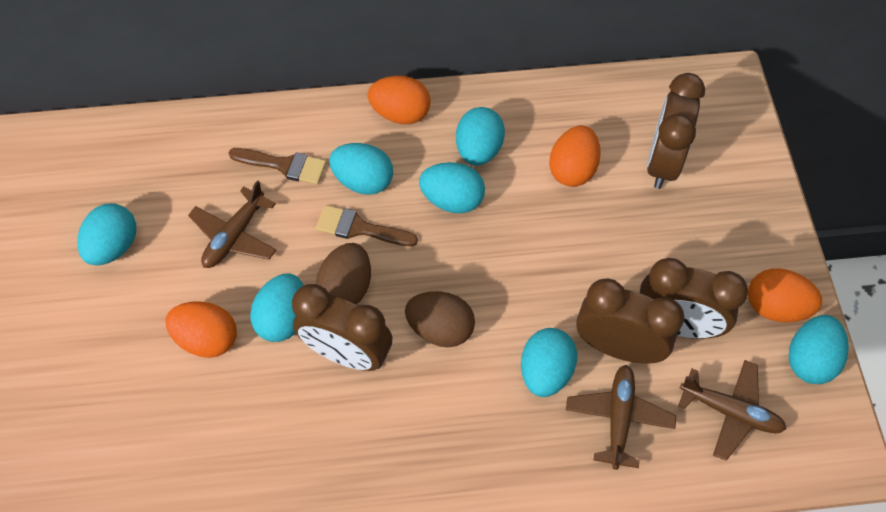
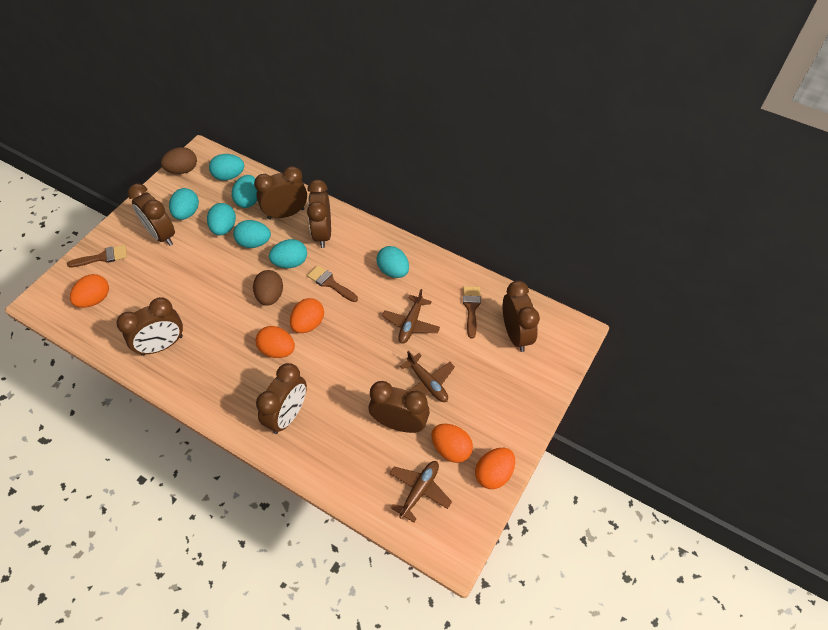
brown brush: [229,148,326,185] [316,205,418,246] = 2 -> [67,245,127,267] [307,265,358,302] [463,286,481,338] = 3
brown clock: [292,284,392,371] [576,279,684,364] [640,258,748,339] [647,73,705,189] = 4 -> [116,297,183,356] [128,184,175,246] [254,166,307,219] [256,363,307,434] [307,180,331,248] [369,381,430,433] [503,281,540,352] = 7
orange egg: [165,301,237,358] [368,76,431,124] [549,126,601,187] [748,269,822,322] = 4 -> [70,274,109,308] [256,326,295,358] [290,298,324,333] [431,424,473,463] [475,448,515,489] = 5

